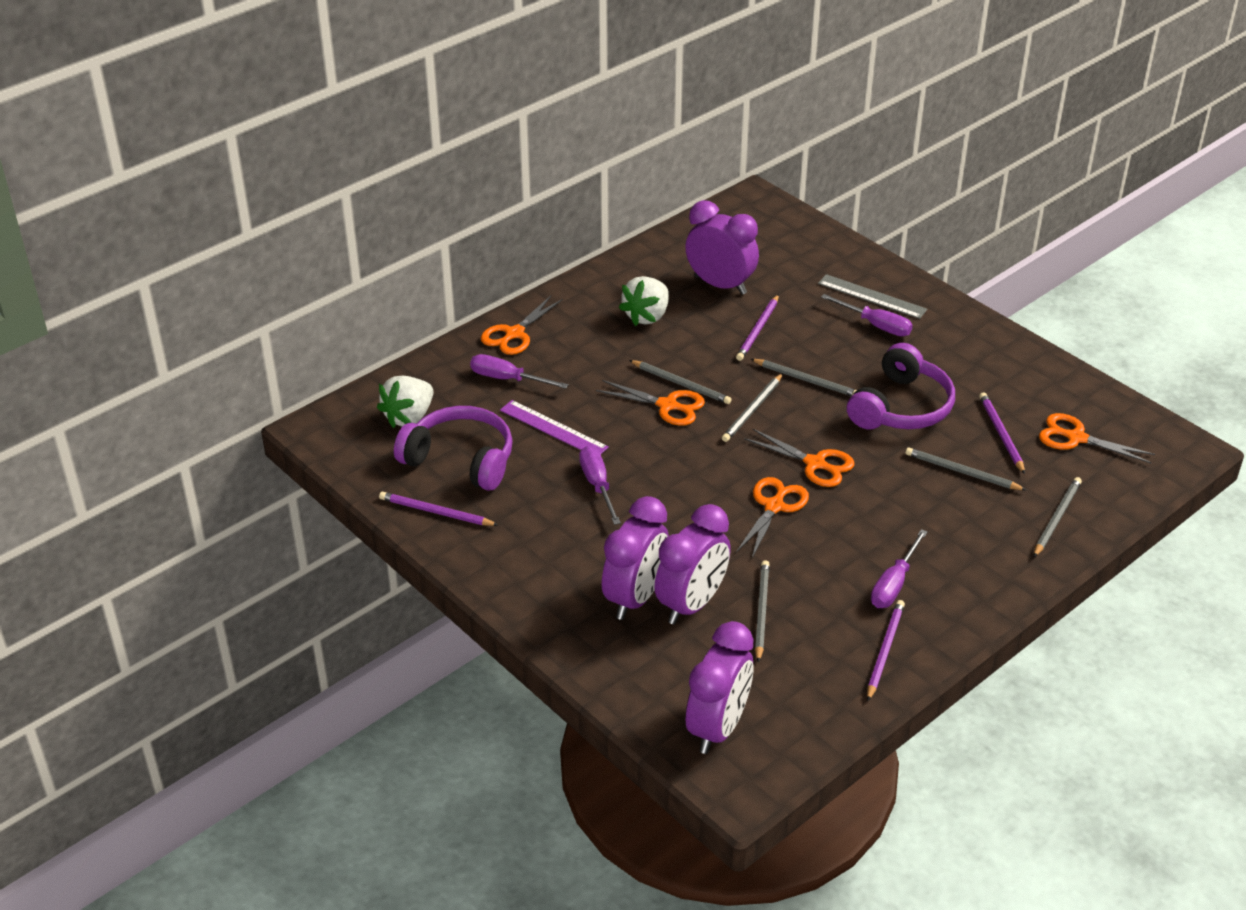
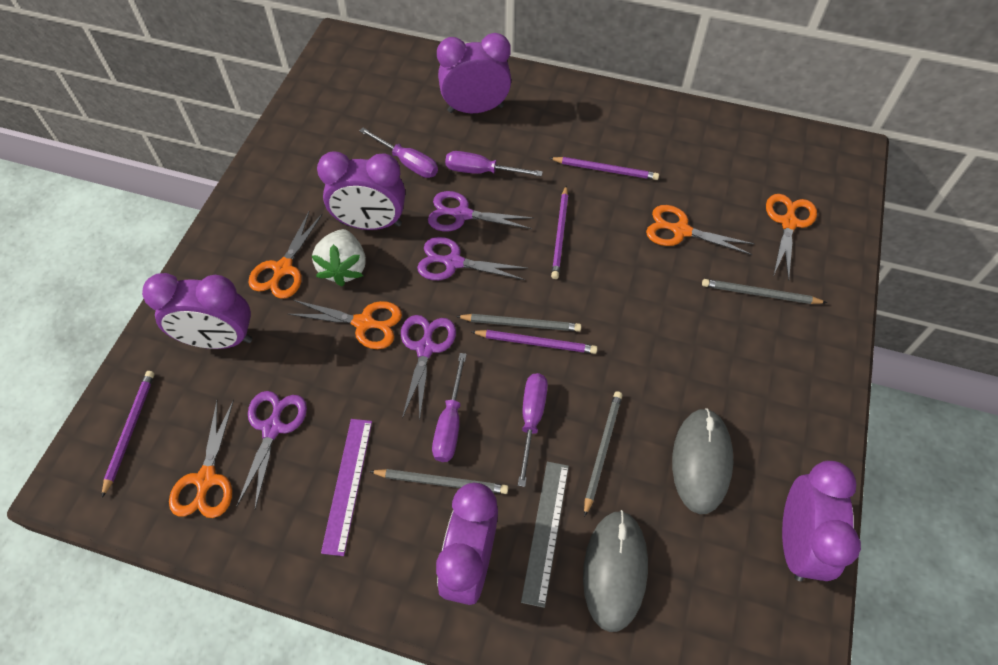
grey mouse: none = 0 -> [583,510,648,632] [672,408,733,514] = 2
grey pencil: [629,360,732,404] [722,373,783,442] [751,359,857,396] [755,560,770,663] [906,447,1026,490] [1034,477,1082,557] = 6 -> [369,469,508,494] [456,314,581,332] [584,391,622,517] [702,279,827,304] = 4
purple clock: [602,496,669,620] [654,504,731,625] [685,200,759,295] [686,621,754,754] = 4 -> [142,273,252,349] [317,151,405,230] [436,483,498,605] [437,33,511,113] [782,461,861,581] = 5
purple headphones: [394,406,513,491] [847,343,955,429] = 2 -> none = 0
purple scissors: none = 0 -> [236,391,307,509] [401,315,456,421] [417,237,527,280] [428,191,534,231] = 4
white strawberry: [377,376,434,428] [619,276,669,326] = 2 -> [311,229,366,287] = 1

